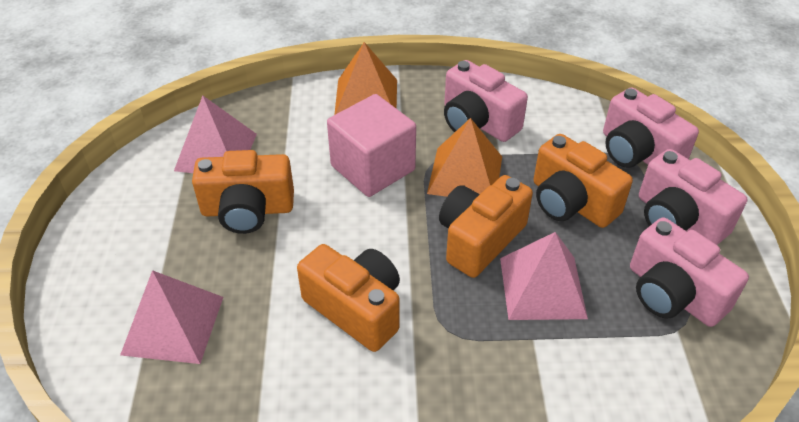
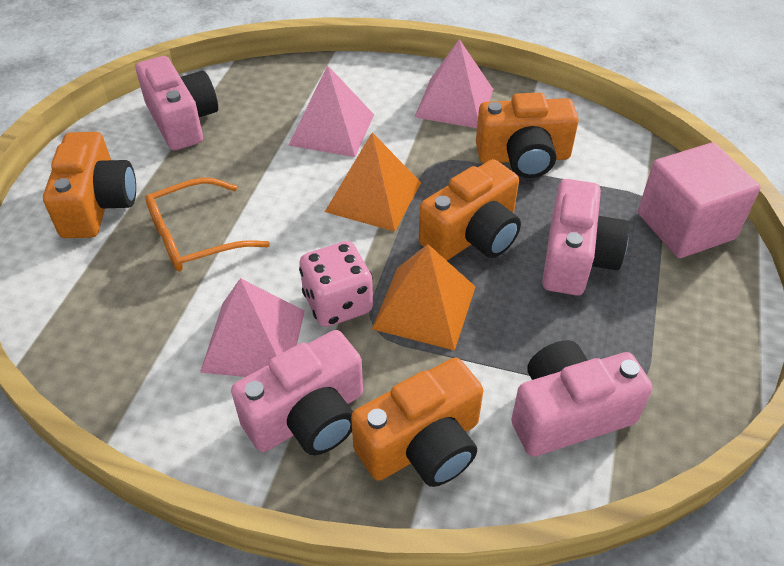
orange glasses: none = 0 -> [145,178,270,272] = 1
pink dice: none = 0 -> [299,241,373,327] = 1

